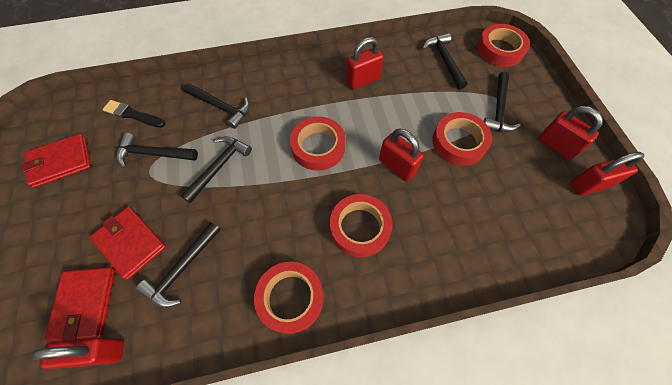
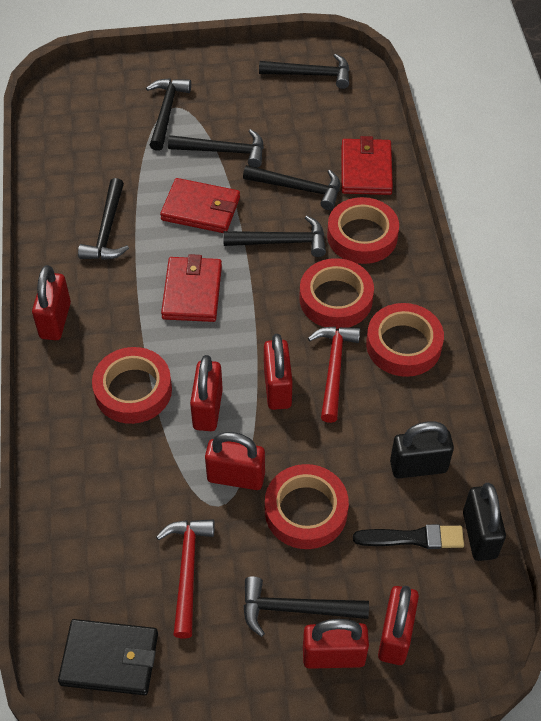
black hammer: [117,133,198,168] [136,222,221,308] [180,136,252,204] [183,83,250,129] [422,33,468,89] [483,72,521,132] = 6 -> [78,178,129,260] [146,78,191,151] [168,129,264,168] [223,216,326,257] [243,165,340,210] [243,576,369,637] [259,54,349,89] = 7
black padlock: none = 0 -> [390,421,454,479] [463,483,506,561] = 2
black wallet: none = 0 -> [58,619,158,695] = 1
red hammer: none = 0 -> [156,519,215,639] [308,326,360,423] = 2
red padlock: [31,337,124,369] [346,37,384,89] [379,129,424,181] [538,106,603,160] [571,152,644,195] = 5 -> [32,265,71,340] [190,355,223,431] [205,432,265,490] [264,334,293,410] [303,619,369,669] [378,586,419,665] = 6

